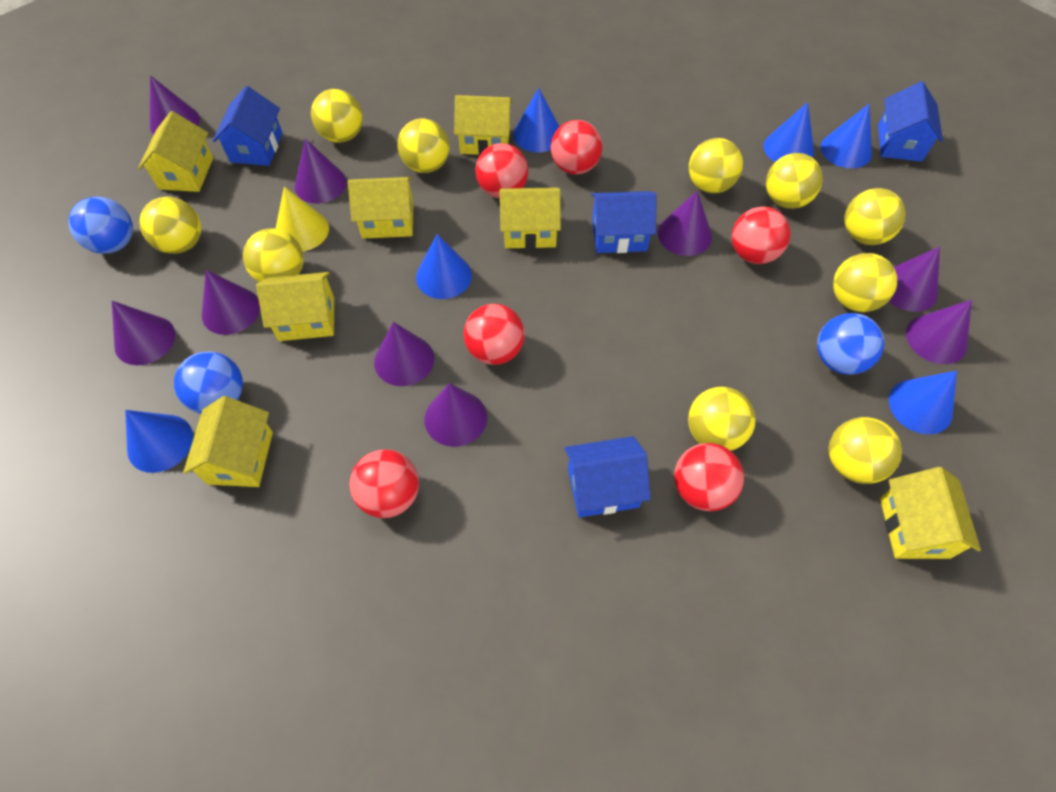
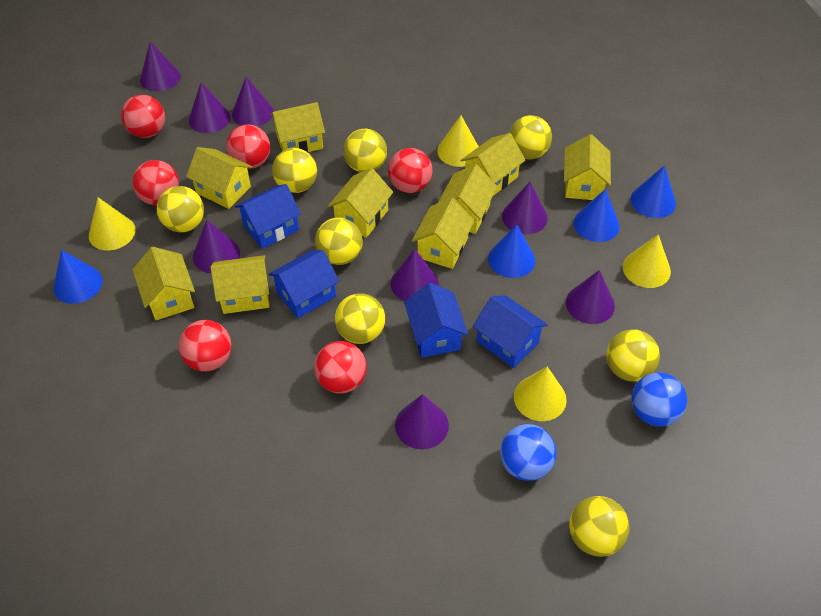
blue ball: [68,197,133,254] [174,352,243,414] [817,313,884,375] = 3 -> [500,424,557,481] [632,372,687,427] = 2
blue cone: [125,410,193,473] [416,234,472,299] [513,88,560,152] [763,102,814,162] [821,104,872,168] [889,371,957,434] = 6 -> [53,250,103,304] [488,224,535,278] [574,189,620,242] [631,165,676,218] = 4
purple cone: [112,301,175,365] [150,75,200,135] [202,270,260,335] [295,139,347,204] [374,322,434,386] [424,383,487,447] [658,191,712,256] [889,247,940,312] [906,300,972,364] = 9 -> [140,42,180,92] [189,82,230,133] [193,220,240,273] [232,77,273,126] [390,249,439,301] [395,394,449,449] [502,182,548,234] [566,270,615,324] = 8
yellow ball: [140,197,201,254] [243,228,303,282] [311,89,363,143] [397,119,450,173] [688,387,756,451] [689,138,743,193] [766,153,823,209] [829,417,902,484] [833,253,897,312] [844,188,905,245] = 10 -> [157,186,204,233] [272,148,317,193] [315,218,363,265] [335,293,385,344] [343,129,387,172] [509,115,552,159] [569,496,630,557] [606,329,660,381] = 8
yellow cone: [276,187,329,252] = 1 -> [89,197,136,250] [437,115,479,167] [514,366,567,421] [623,234,671,288] = 4
yellow house: [138,111,213,192] [183,396,273,487] [256,272,334,341] [348,177,413,239] [454,95,513,155] [500,187,561,249] [880,467,981,559] = 7 -> [133,247,195,320] [186,147,252,209] [211,255,269,314] [270,102,325,152] [328,168,393,238] [412,198,475,269] [438,164,497,234] [460,133,526,196] [564,134,611,200] = 9

